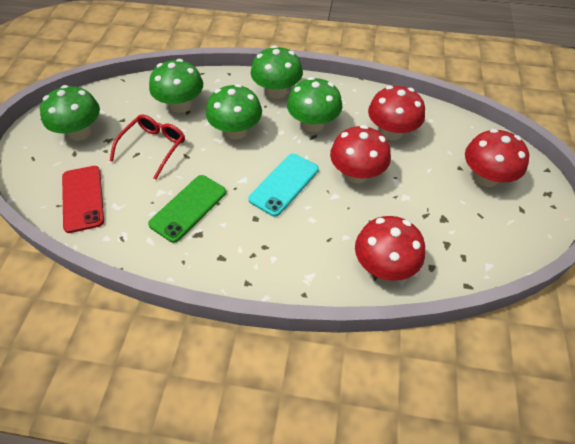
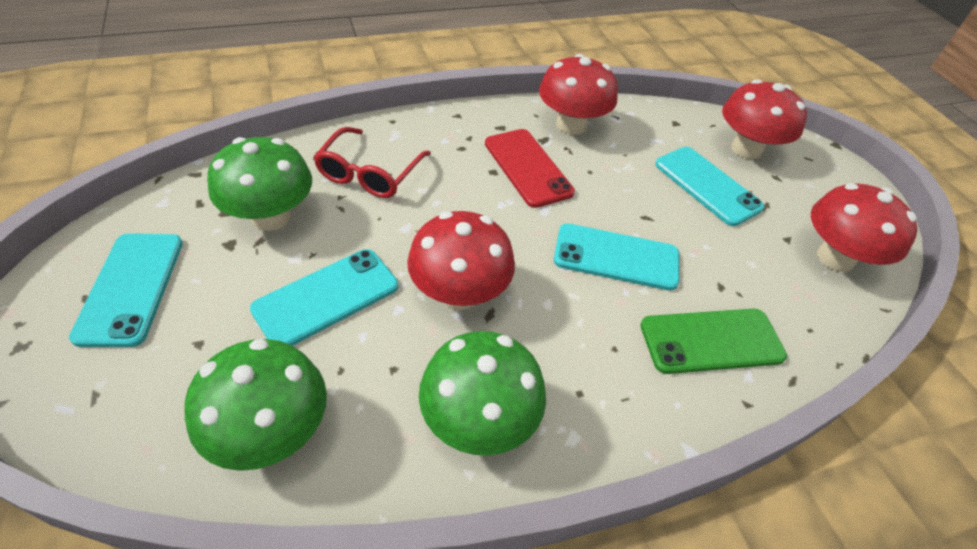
green mushroom: [40,85,100,141] [149,59,203,113] [206,84,262,139] [251,45,303,99] [287,77,342,132] = 5 -> [184,339,327,471] [207,137,312,231] [419,331,546,456] = 3
turquoise phone: [248,153,319,217] = 1 -> [69,233,183,347] [250,249,398,346] [554,223,679,291] [655,147,764,226] = 4

